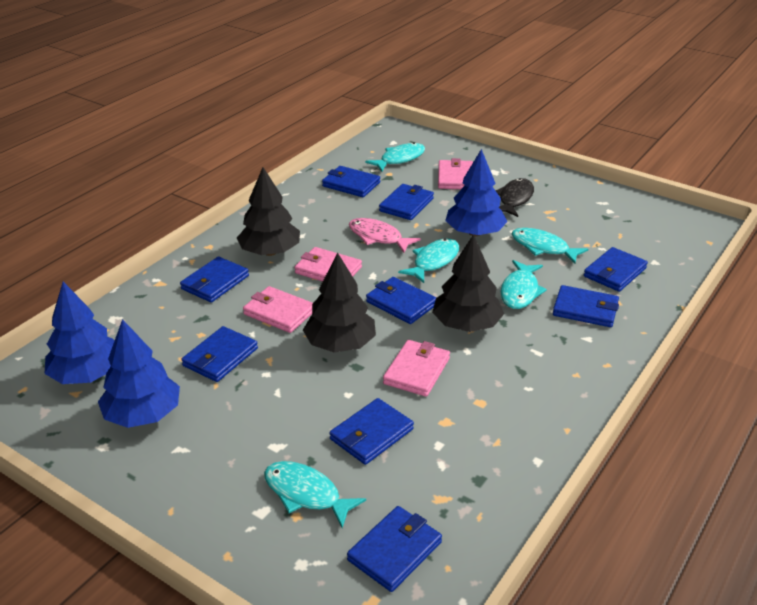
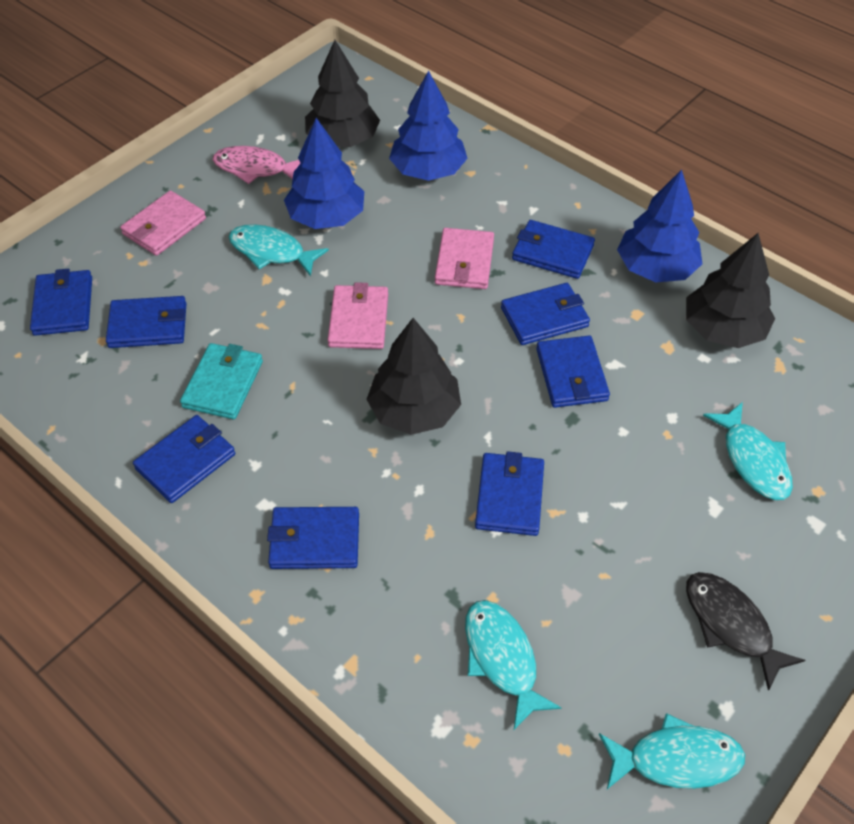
blue wallet: [180,257,249,303] [181,326,258,382] [322,166,380,197] [329,398,414,465] [347,506,442,592] [366,277,436,324] [379,184,434,220] [553,285,619,327] [584,247,648,292] = 9 -> [30,269,92,336] [106,296,187,348] [133,415,235,503] [267,507,359,569] [475,451,544,536] [501,283,590,345] [512,220,595,279] [536,335,610,408] = 8
pink wallet: [243,286,313,333] [295,247,362,281] [383,340,450,397] [438,158,473,189] = 4 -> [120,191,206,256] [328,282,388,349] [435,228,494,289] = 3
turquoise fish: [264,461,366,528] [365,142,425,172] [398,238,459,283] [501,260,547,309] [511,228,588,264] = 5 -> [229,224,329,276] [465,600,562,730] [599,713,745,789] [703,402,793,500] = 4
turquoise wallet: none = 0 -> [180,343,263,419] = 1

